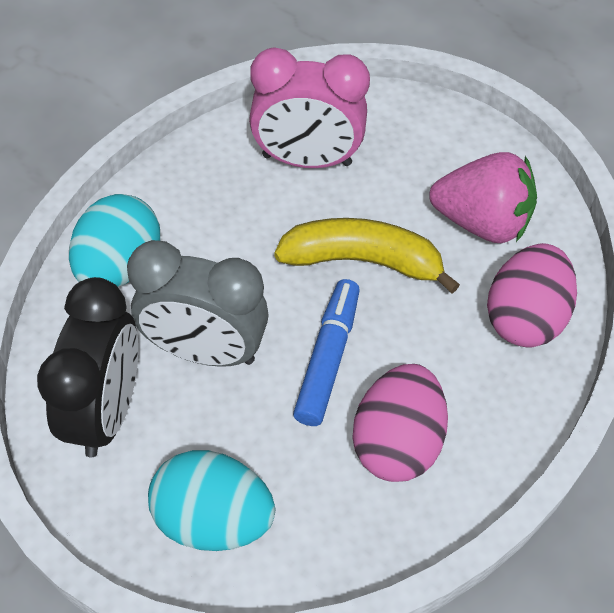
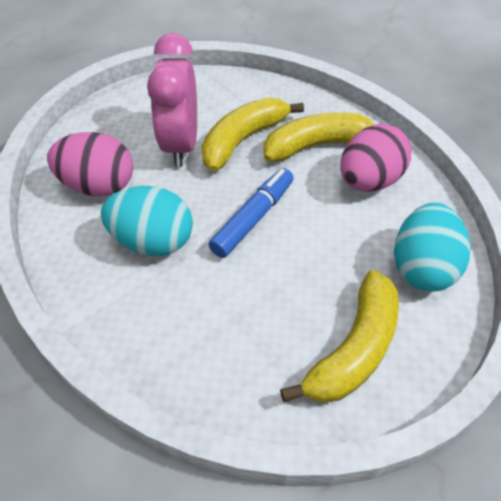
black clock: [37,277,139,457] = 1 -> none = 0
grey clock: [127,240,269,367] = 1 -> none = 0
pink strawberry: [429,152,537,243] = 1 -> none = 0
yellow banana: [274,218,460,293] = 1 -> [201,97,304,171] [264,113,374,162] [280,270,399,403] = 3

